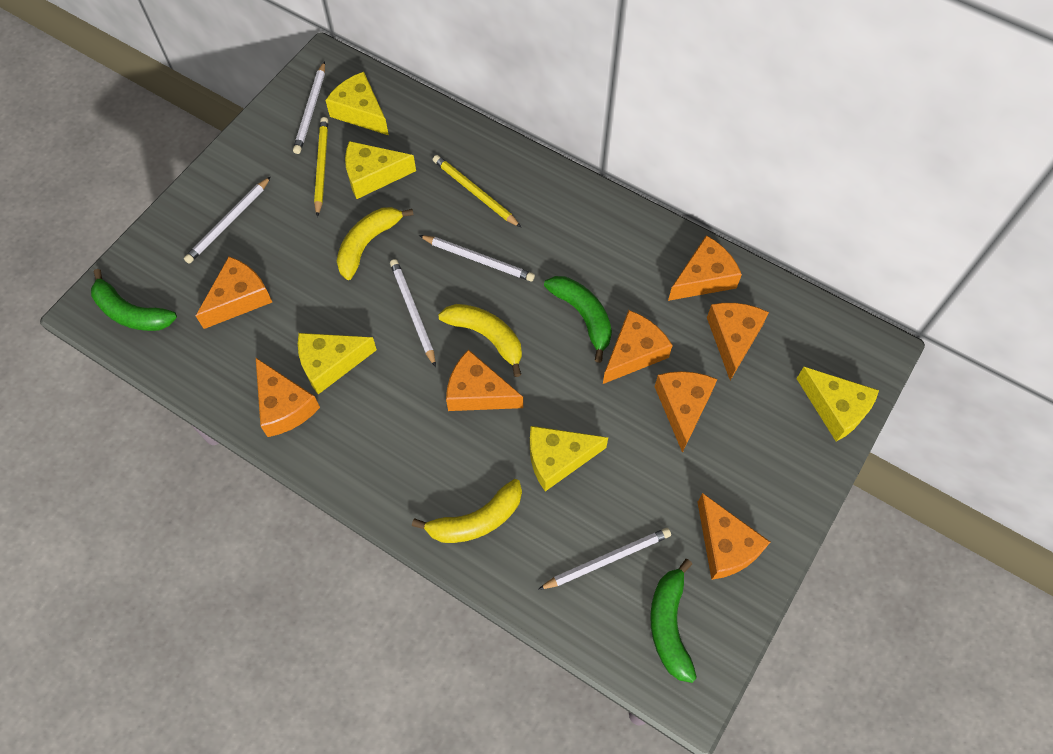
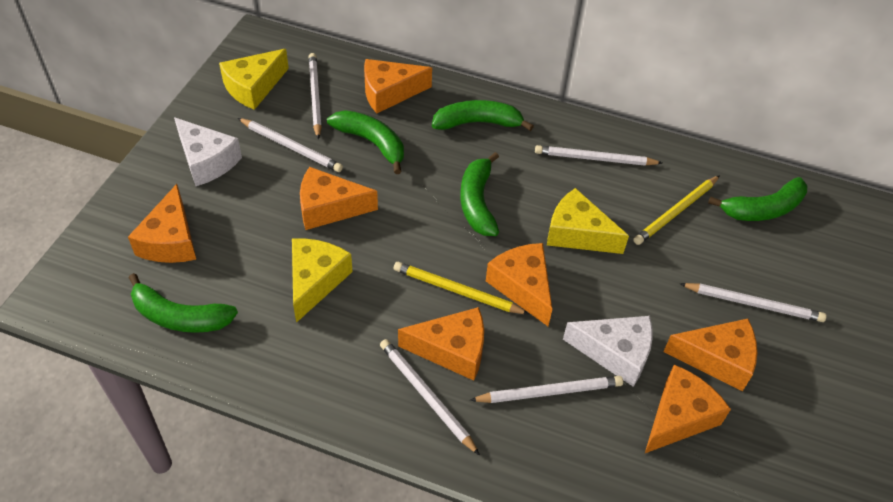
green banana: [91,269,177,331] [544,276,612,363] [650,559,697,683] = 3 -> [129,273,238,333] [327,110,404,174] [432,100,534,131] [460,152,499,236] [708,177,807,221] = 5
orange cheese: [196,256,272,329] [256,358,320,437] [446,349,523,411] [603,310,673,384] [655,371,717,453] [668,235,742,301] [698,493,770,580] [707,303,769,380] = 8 -> [128,184,196,263] [300,167,378,230] [364,59,432,113] [398,307,484,381] [486,243,552,326] [645,365,731,453] [663,319,757,391] = 7
white cheese: none = 0 -> [174,117,242,186] [563,316,653,387] = 2
white pencil: [184,176,271,264] [293,61,325,154] [390,259,436,367] [419,235,535,282] [538,528,671,590] = 5 -> [238,118,343,172] [309,53,322,139] [380,339,480,455] [470,376,623,403] [535,145,662,166] [680,283,827,322] = 6
yellow banana: [337,207,414,280] [412,479,522,543] [438,304,522,377] = 3 -> none = 0
yellow cheese: [298,333,377,394] [325,72,389,135] [345,141,416,199] [530,426,608,491] [797,367,879,441] = 5 -> [219,49,289,110] [292,239,353,323] [547,188,629,254] = 3

